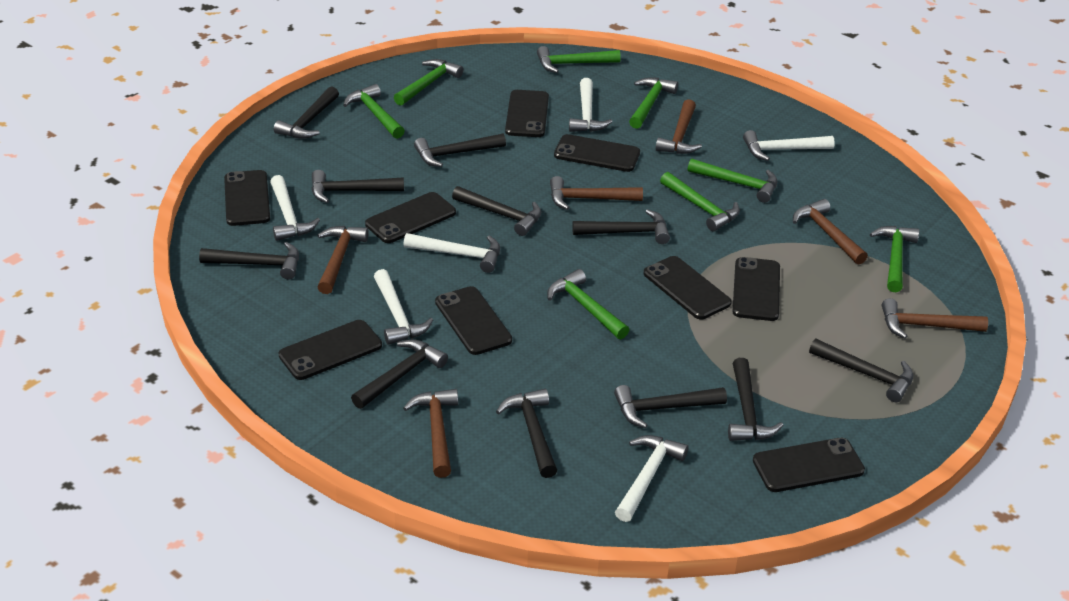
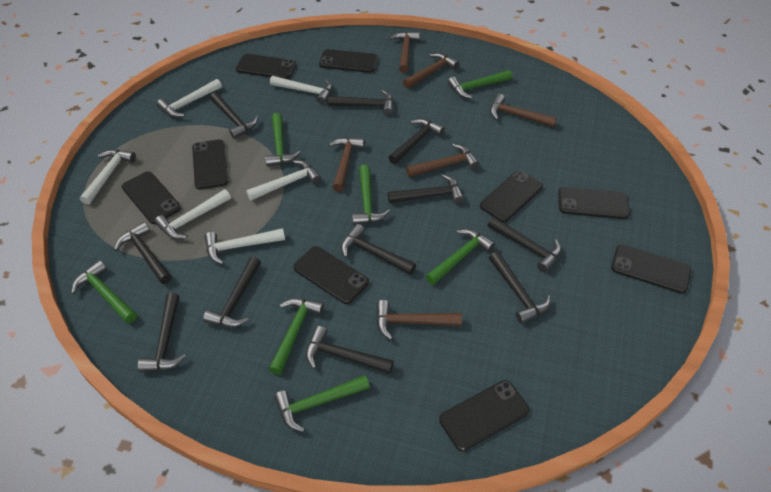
green hammer: [343,84,405,139] [394,59,463,106] [537,46,621,73] [547,269,629,339] [629,77,678,129] [660,172,740,231] [688,158,777,203] [870,226,919,292] = 8 -> [71,260,137,323] [265,113,301,166] [269,298,324,375] [274,375,370,432] [352,165,390,225] [425,229,495,285] [448,70,512,99] = 7

